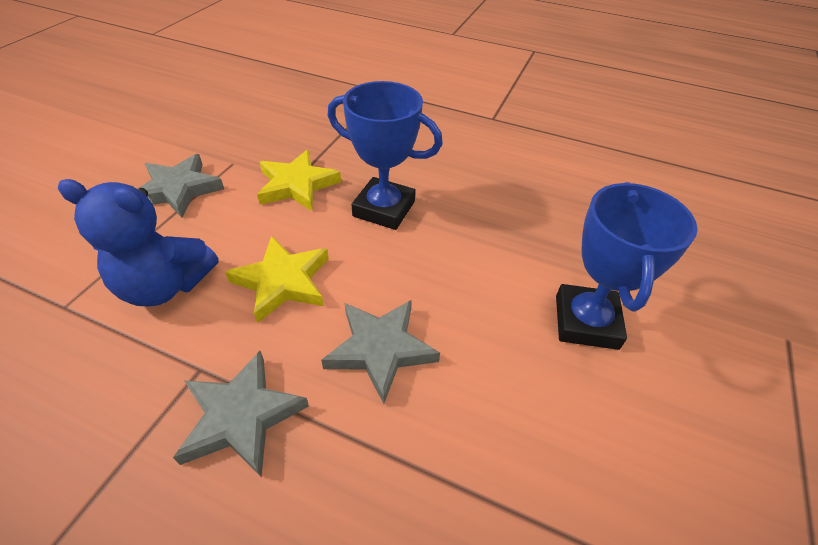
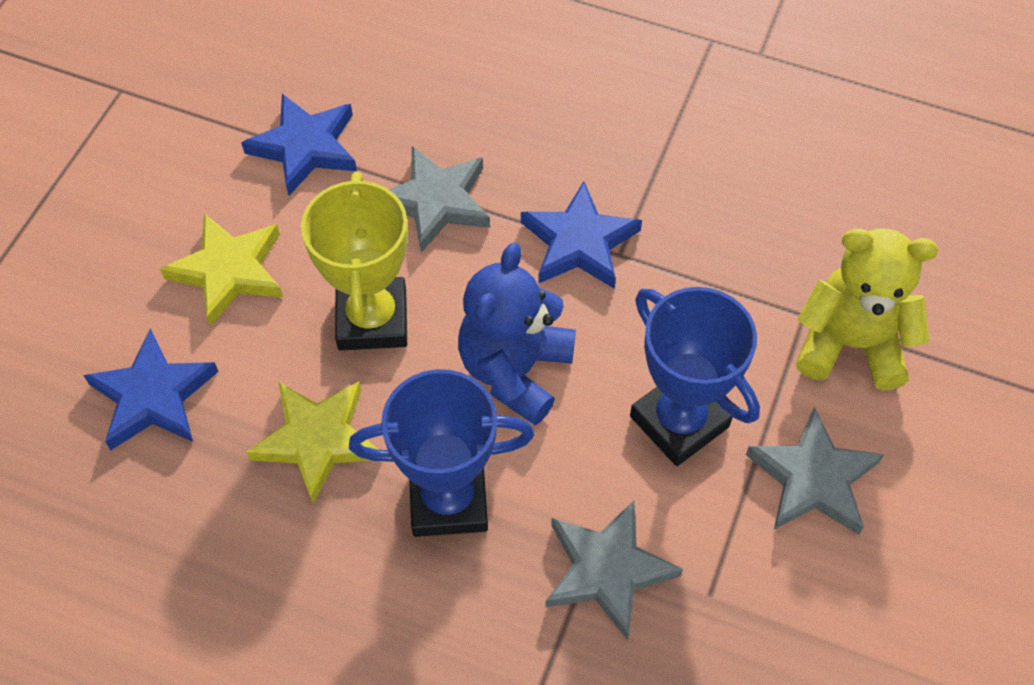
blue star: none = 0 -> [83,328,219,450] [241,94,357,196] [521,181,642,289] = 3
yellow teddy bear: none = 0 -> [796,228,938,390] = 1
yellow trophy: none = 0 -> [301,172,408,350] = 1

